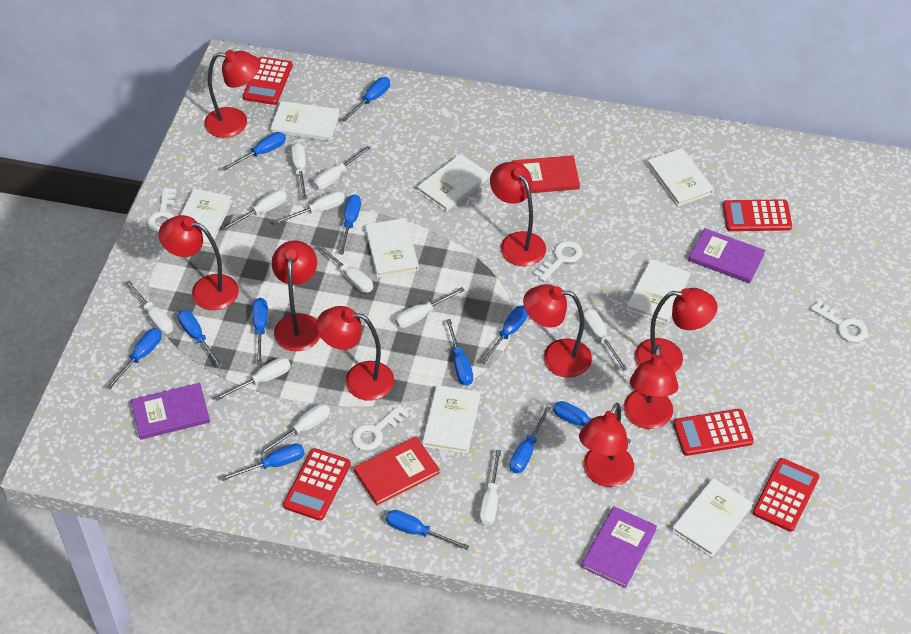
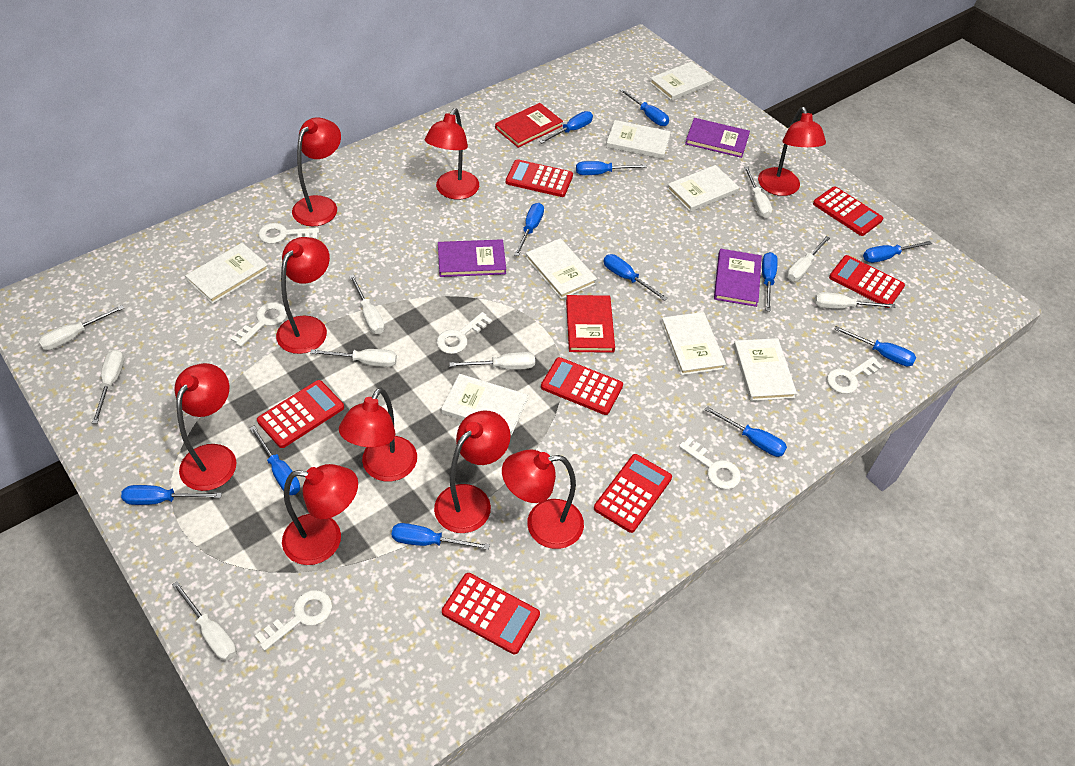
red calculator: [243,57,293,105] [283,448,351,521] [673,409,754,456] [723,199,792,231] [753,458,819,532] = 5 -> [257,380,344,448] [442,573,540,654] [506,159,573,197] [541,357,623,415] [594,454,672,533] [813,187,883,236] [829,255,905,308] = 7
white key: [147,188,177,232] [352,405,409,451] [534,241,582,281] [810,300,868,342] = 4 -> [230,302,287,347] [255,590,332,651] [258,223,319,244] [437,312,492,354] [679,437,741,489] [827,357,883,394] = 6
white screwdriver: [125,280,173,334] [215,357,291,401] [221,190,287,231] [259,404,330,456] [274,191,345,224] [291,143,307,200] [313,146,370,190] [317,244,373,293] [395,287,465,328] [479,450,501,526] [583,308,627,371] = 11 -> [39,305,124,350] [92,349,124,424] [172,581,236,661] [310,349,397,367] [349,275,385,334] [449,352,535,370] [744,167,772,218] [787,236,830,281] [815,292,896,309] = 9

